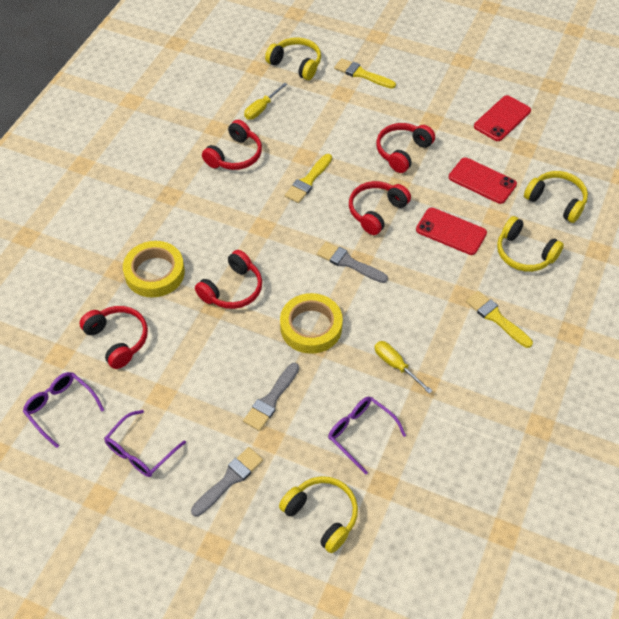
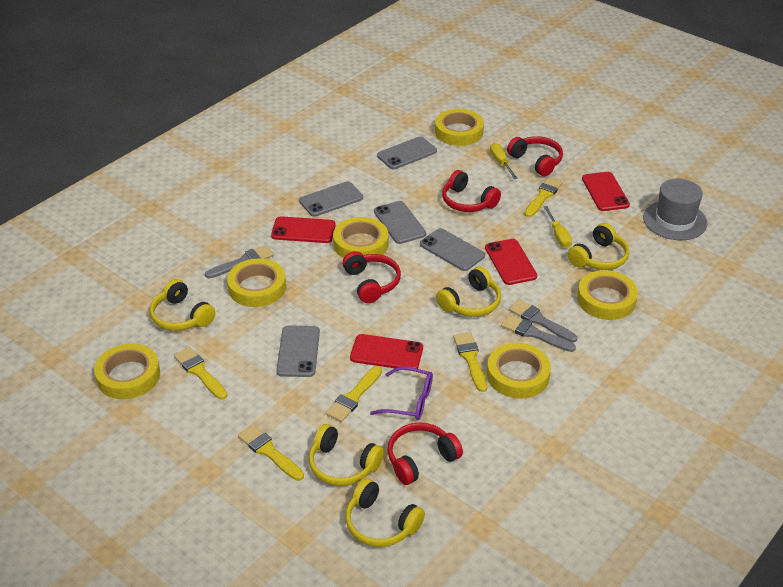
grey hat: none = 0 -> [643,179,707,240] = 1
grey phone: none = 0 -> [276,325,320,377] [299,181,363,217] [374,201,426,244] [377,137,437,169] [420,228,485,271] = 5
purple glasses: [23,372,104,448] [104,410,186,477] [328,396,406,475] = 3 -> [370,367,433,420] = 1
red headphones: [80,306,148,369] [195,250,262,309] [202,120,262,170] [349,181,411,235] [376,123,435,173] = 5 -> [342,251,401,303] [387,422,463,485] [442,170,501,212] [507,136,563,176] = 4
red phone: [416,207,487,255] [449,157,517,204] [474,95,531,141] = 3 -> [271,216,336,243] [350,334,423,371] [485,239,537,285] [582,172,630,211] = 4
yellow brush: [285,154,332,203] [334,58,396,89] [466,291,533,348] = 3 -> [174,347,228,400] [238,425,304,481] [326,366,382,422] [453,332,487,392] [524,177,563,217] = 5
yellow headphones: [265,37,321,80] [279,476,358,553] [497,216,564,272] [524,171,588,223] = 4 -> [150,279,216,331] [309,424,384,486] [345,478,425,547] [436,266,501,317] [568,223,629,270] = 5
yellow tape: [123,241,185,297] [280,293,343,354] = 2 -> [94,343,160,399] [227,258,286,307] [333,217,388,258] [435,109,484,146] [487,343,551,399] [577,270,638,320] = 6

